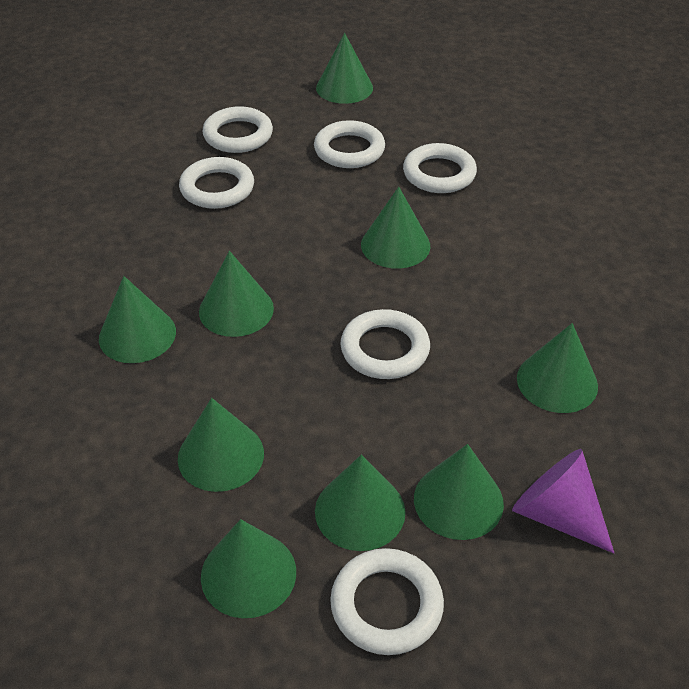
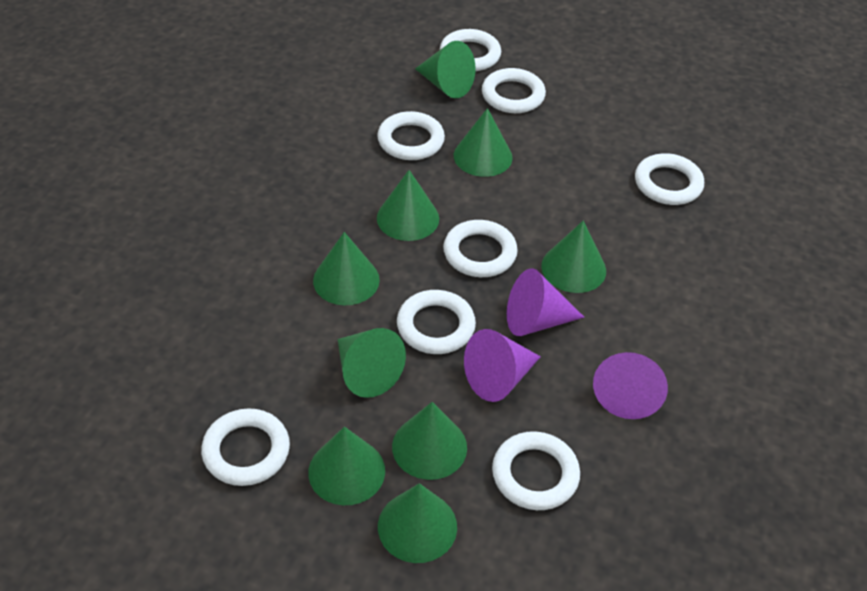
purple cone: [512,449,614,553] = 1 -> [464,329,541,402] [507,268,584,336] [593,352,668,419] = 3
white ring: [179,157,254,209] [203,106,273,153] [314,120,385,168] [330,548,444,655] [341,309,430,379] [403,143,477,193] = 6 -> [201,408,290,486] [377,111,445,160] [397,290,476,354] [440,29,501,71] [443,220,518,277] [482,68,546,113] [492,431,580,510] [635,153,704,205] = 8

